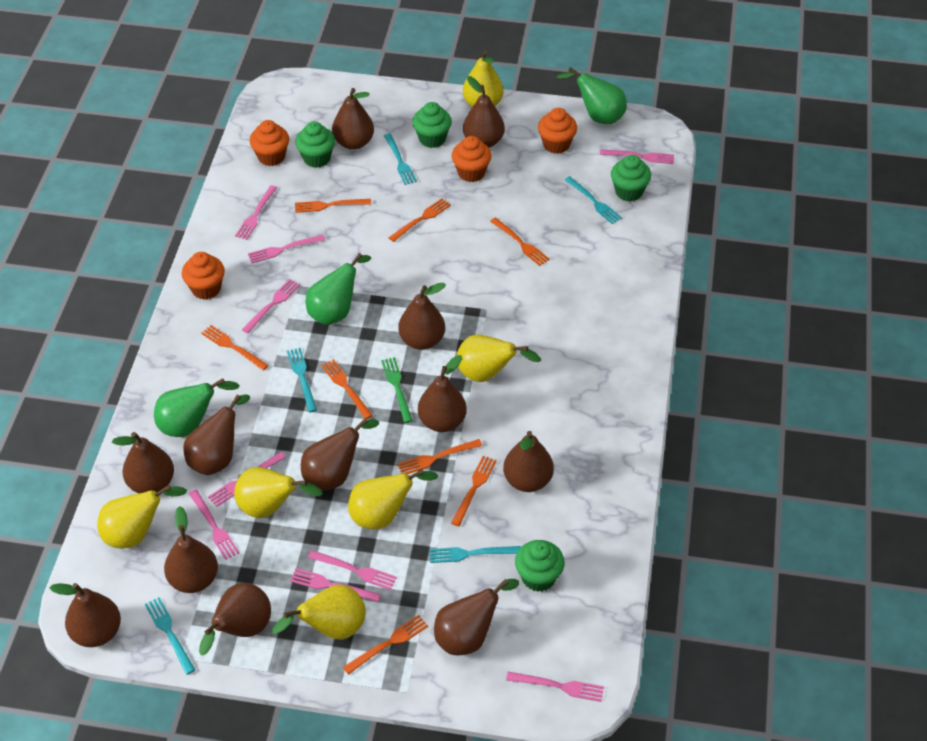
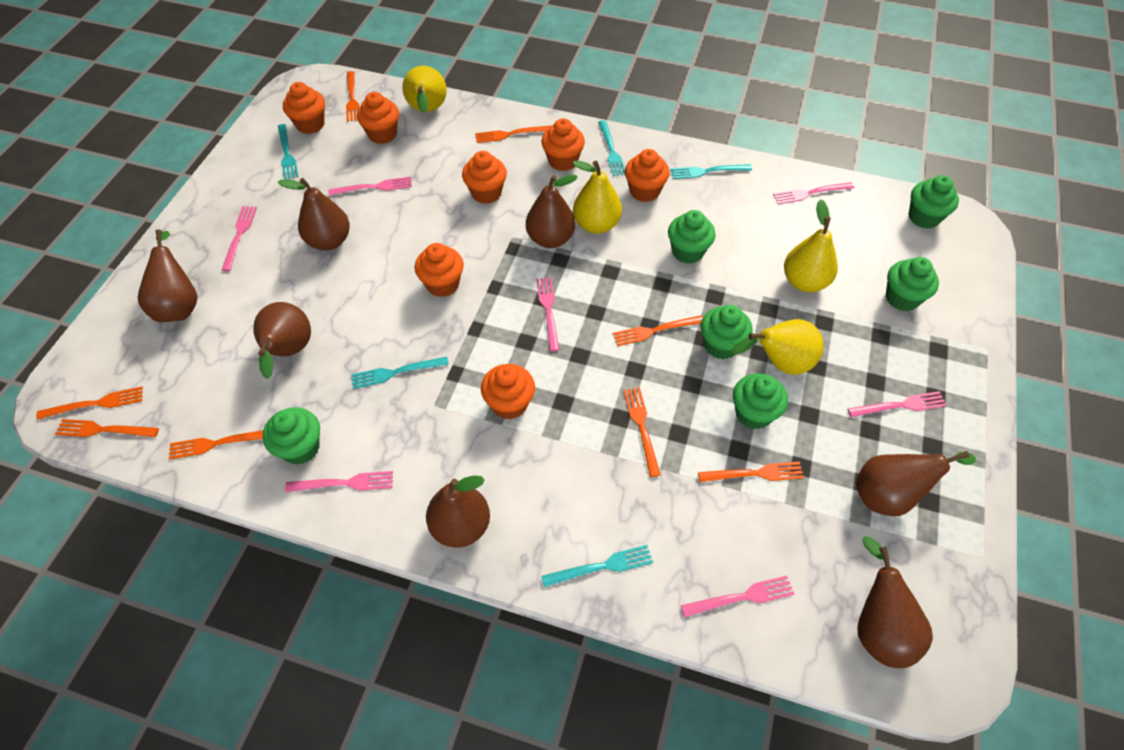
brown pear: [50,583,121,647] [112,432,174,493] [164,506,218,593] [183,394,250,475] [199,583,271,656] [301,418,379,491] [332,88,374,150] [398,283,446,350] [418,355,467,432] [434,579,519,655] [463,76,505,148] [503,431,554,492] = 12 -> [138,230,198,323] [253,302,311,379] [277,178,350,250] [426,475,490,548] [526,175,578,248] [856,451,976,516] [857,536,933,668] = 7
green cupcake: [295,121,335,168] [412,102,452,148] [515,540,565,592] [611,155,651,202] = 4 -> [263,407,320,465] [668,210,716,264] [701,305,753,359] [733,373,788,429] [886,257,939,311] [909,175,959,229] = 6
green fork: [381,357,413,423] = 1 -> none = 0
green pear: [154,378,240,437] [306,253,371,325] [556,67,627,124] = 3 -> none = 0
orange cupcake: [182,252,225,300] [250,120,289,166] [452,136,492,182] [538,108,577,154] = 4 -> [283,82,325,134] [357,92,399,144] [415,243,464,297] [462,151,507,204] [481,364,535,419] [541,118,585,171] [625,149,670,202] = 7
pink fork: [189,490,239,560] [208,452,286,507] [235,185,277,240] [242,279,300,333] [248,235,325,263] [290,568,381,603] [308,550,397,590] [506,672,604,702] [600,149,674,164] = 9 -> [222,206,257,271] [285,471,393,492] [328,177,412,196] [536,277,560,351] [681,576,794,617] [773,182,854,204] [848,391,947,418] = 7
yellow pear: [97,485,187,548] [234,467,323,518] [272,585,366,640] [348,469,438,529] [456,335,541,382] [463,51,503,107] = 6 -> [402,66,447,112] [573,161,622,234] [731,319,823,375] [784,199,838,292] = 4

